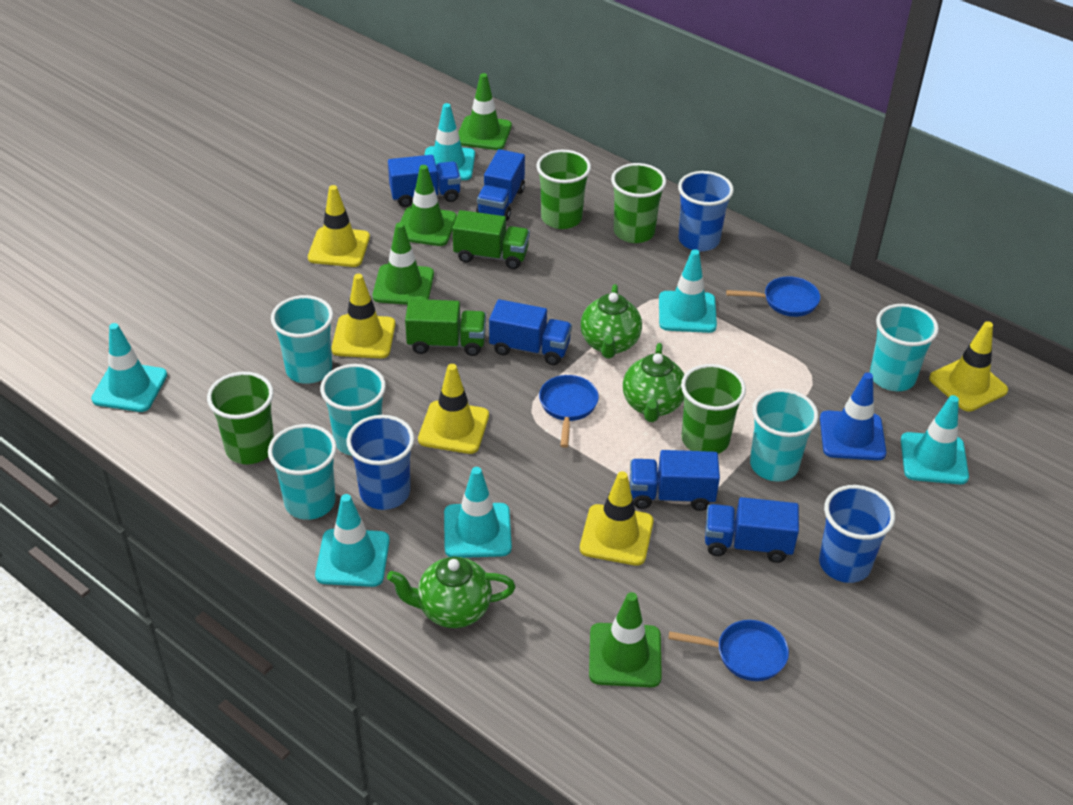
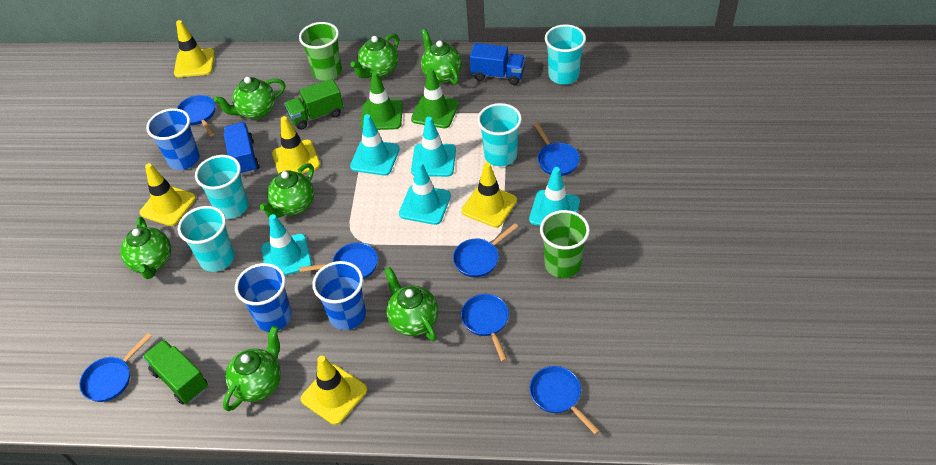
blue pan: [539,375,599,448] [669,620,789,681] [726,276,820,317] = 3 -> [79,333,152,402] [177,95,215,136] [299,243,378,279] [453,223,519,277] [461,294,509,362] [529,366,600,435] [533,122,580,176] = 7
blue traffic cone: [820,372,886,460] = 1 -> none = 0
blue truck: [388,155,461,207] [476,149,525,221] [489,299,572,365] [630,450,720,511] [705,497,799,563] = 5 -> [224,122,260,175] [470,43,525,85] = 2
green cup: [207,371,274,464] [536,150,591,229] [611,163,666,243] [681,364,746,454] = 4 -> [299,22,342,80] [540,210,590,278] = 2
green teapot: [387,557,515,628] [581,284,642,359] [623,343,684,422] = 3 -> [120,217,171,279] [214,77,285,119] [223,326,281,411] [259,163,314,218] [351,34,399,78] [385,267,438,341] [421,29,462,85] = 7
green traffic cone: [373,222,434,305] [400,165,457,246] [458,73,512,150] [589,592,662,687] = 4 -> [361,71,403,130] [411,68,459,128] = 2
turquoise cup: [268,424,337,520] [271,295,333,384] [320,364,386,456] [750,389,818,482] [870,304,939,391] = 5 -> [178,206,235,272] [195,155,248,219] [477,103,522,166] [545,24,586,84] = 4
turquoise traffic cone: [91,323,167,412] [315,494,390,587] [425,103,475,180] [444,467,512,558] [659,250,717,333] [901,395,969,484] = 6 -> [261,214,312,276] [350,114,400,176] [399,162,451,225] [411,117,456,177] [529,167,580,226] = 5

